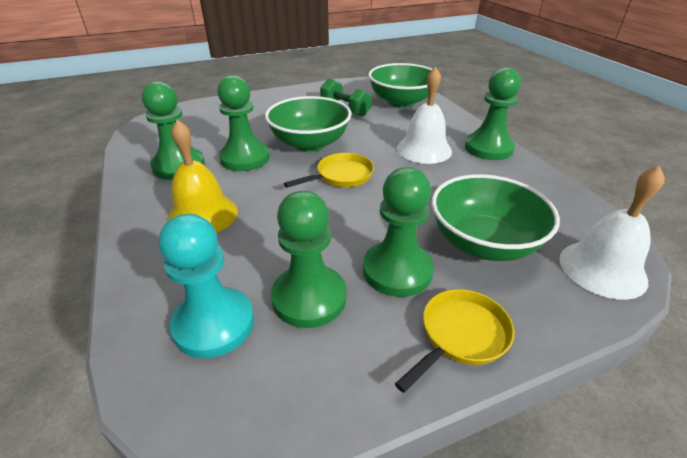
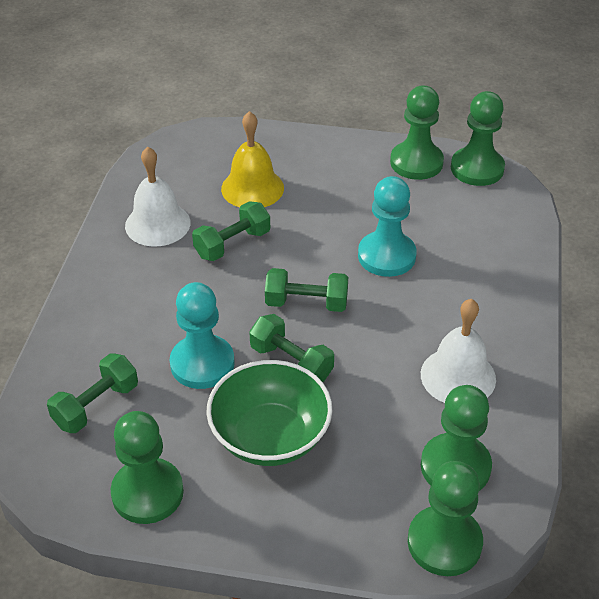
green bowl: [265,96,351,152] [368,63,433,108] [432,174,560,261] = 3 -> [206,360,332,466] = 1
green dumbbell: [320,78,372,117] = 1 -> [47,353,138,433] [192,201,270,261] [249,314,334,382] [265,268,348,312] = 4
turquoise pawn: [159,214,254,358] = 1 -> [170,282,234,389] [358,176,417,277] = 2
yellow pan: [284,153,374,188] [395,289,515,393] = 2 -> none = 0

